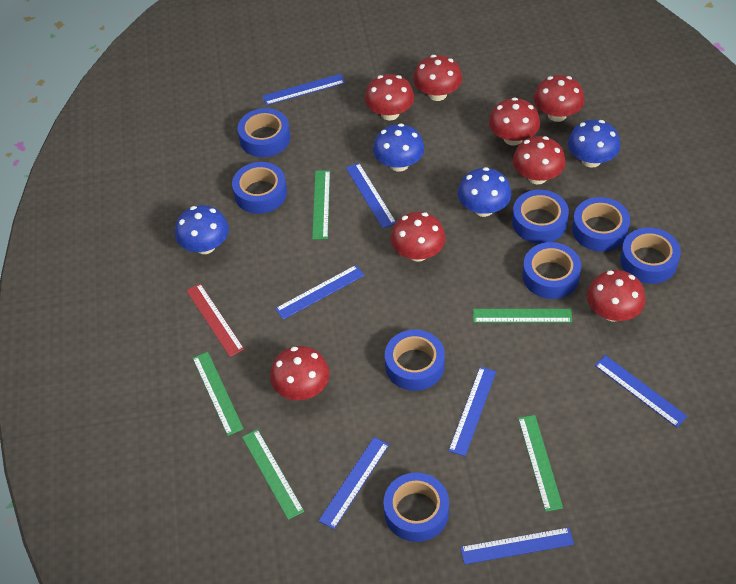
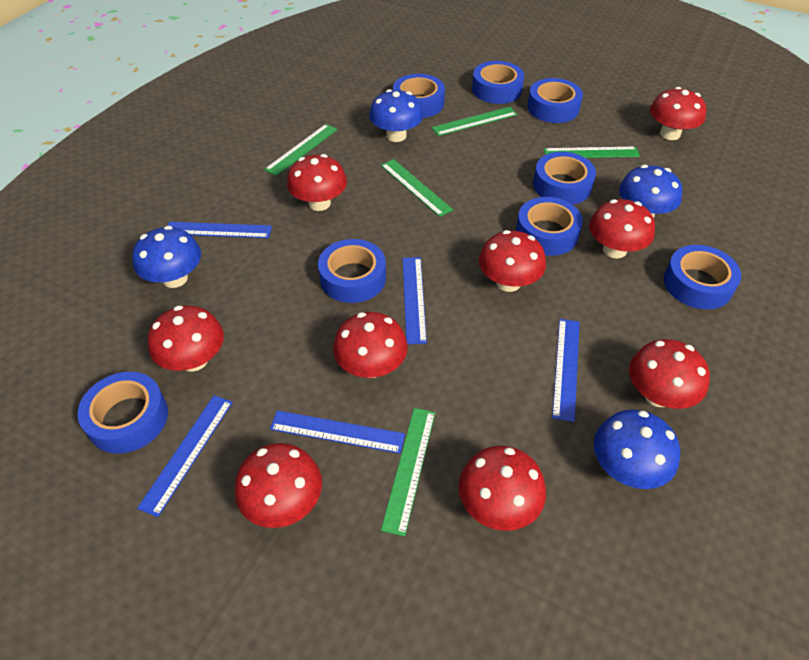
blue ruler: [262,74,345,105] [275,265,365,320] [319,437,389,529] [346,163,396,228] [448,367,496,456] [460,527,574,565] [595,355,688,427] = 7 -> [137,395,233,517] [168,222,272,238] [270,410,405,454] [402,257,427,344] [552,319,580,422] = 5
red mushroom: [270,346,330,400] [365,74,414,121] [390,212,446,262] [413,55,462,101] [489,97,540,146] [513,136,566,184] [534,75,585,122] [587,270,646,321] = 8 -> [148,306,224,372] [235,443,322,528] [287,154,347,211] [333,312,407,378] [459,446,546,531] [479,230,546,292] [589,199,655,258] [629,339,710,409] [650,87,706,140] = 9
red ruler: [186,283,244,357] = 1 -> none = 0

